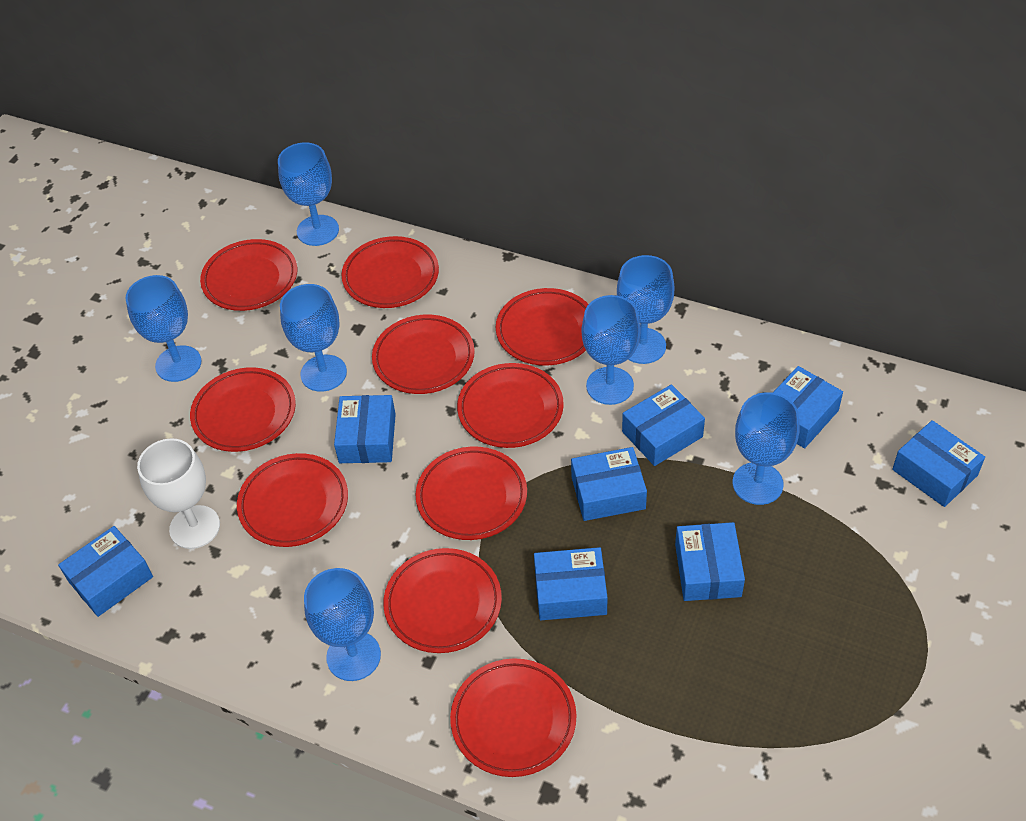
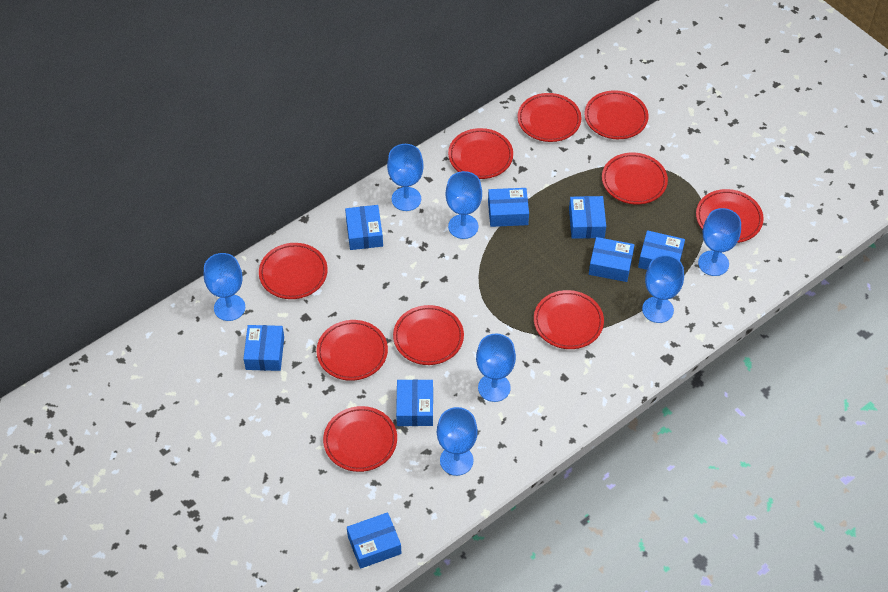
white goblet: [137,438,220,549] = 1 -> none = 0

